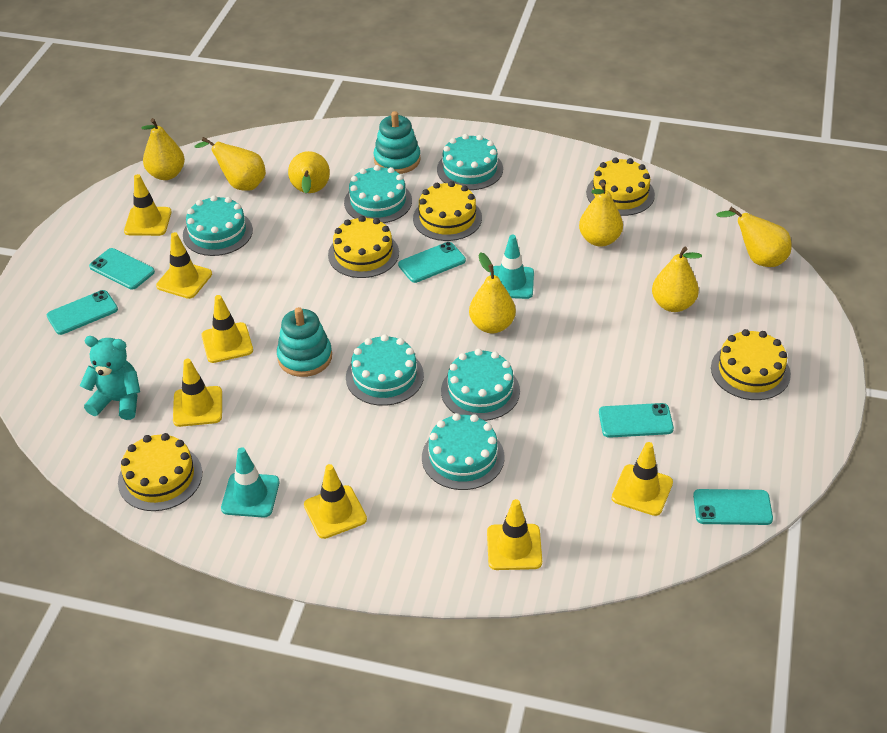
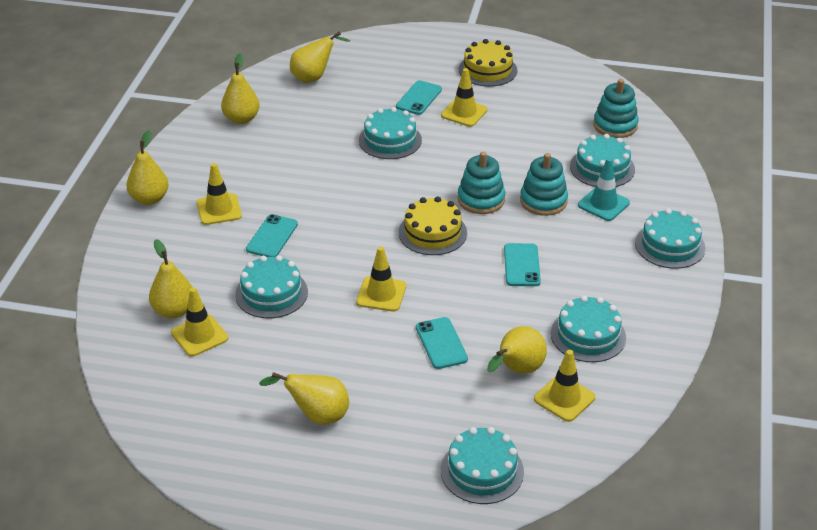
turquoise phone: [47,290,118,335] [89,248,155,290] [398,242,466,283] [599,403,674,438] [693,489,773,525] = 5 -> [246,214,298,257] [396,80,442,115] [416,317,468,369] [504,243,541,286] = 4
turquoise stacking toy: [277,307,332,377] [374,111,421,174] = 2 -> [458,152,505,214] [520,153,568,216] [593,79,639,138] = 3
turquoise teddy bear: [80,336,140,420] = 1 -> none = 0
turquoise traffic cone: [221,447,279,518] [490,235,534,299] = 2 -> [578,158,630,221] = 1
yellow cake: [118,433,202,511] [328,216,399,278] [413,181,482,241] [586,158,655,216] [711,329,791,400] = 5 -> [399,196,467,255] [459,39,517,87] = 2
yellow pear: [141,118,185,180] [195,137,266,191] [288,151,330,193] [469,252,516,333] [579,183,623,247] [652,247,702,312] [716,207,791,267] = 7 -> [127,130,168,205] [149,239,193,318] [221,53,260,124] [259,372,349,425] [290,32,351,83] [487,326,547,374] = 6
yellow traffic cone: [124,174,172,236] [156,232,212,299] [173,359,222,427] [201,295,253,363] [304,464,367,539] [487,499,542,570] [612,442,673,516] = 7 -> [171,287,228,356] [197,163,242,225] [356,247,406,312] [441,68,488,127] [534,350,595,422] = 5

